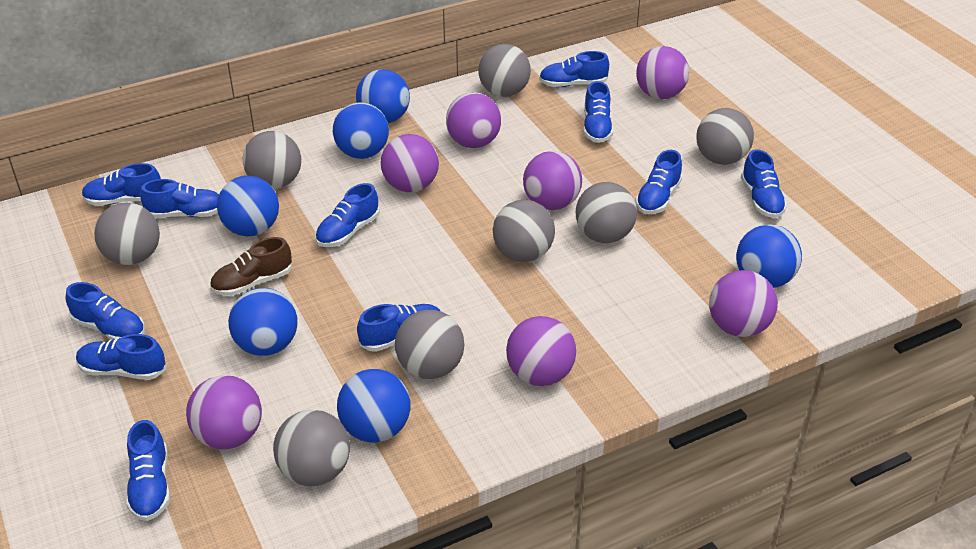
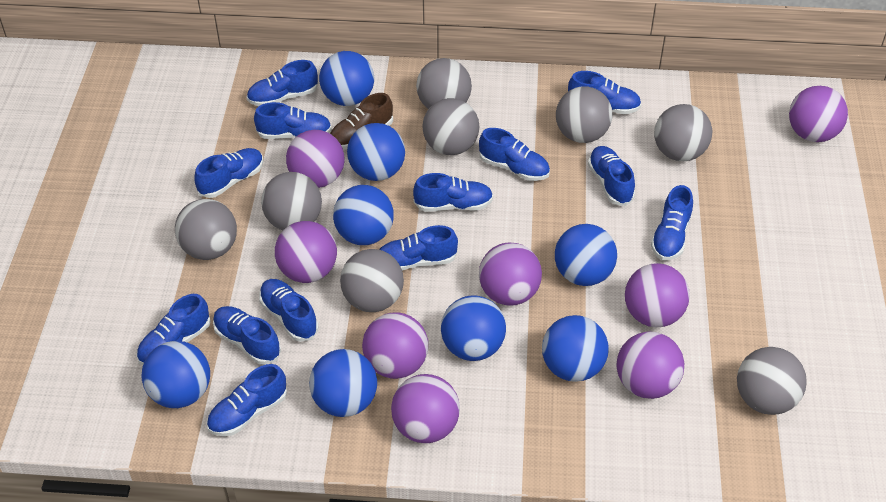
blue ball: [217,176,279,237] [228,288,298,356] [333,102,389,159] [337,369,411,442] [356,69,410,123] [736,224,802,288] = 6 -> [141,341,210,408] [309,349,377,417] [319,51,374,106] [333,185,394,245] [347,123,405,181] [441,295,506,361] [542,315,608,382] [555,224,617,286] = 8
blue shoe: [66,282,145,340] [76,334,166,380] [82,163,161,206] [126,420,170,521] [140,179,219,218] [315,183,380,247] [357,304,440,352] [539,51,609,87] [583,81,613,143] [635,150,682,214] [741,149,787,218] = 11 -> [136,294,211,365] [195,148,264,198] [207,364,287,436] [213,306,281,365] [247,60,318,106] [254,102,332,139] [259,279,318,342] [379,225,458,271] [413,173,493,212] [479,128,550,181] [568,71,641,114] [588,146,635,206] [651,185,693,260] = 13
purple ball: [186,375,262,449] [381,134,439,192] [446,92,501,148] [506,316,576,386] [523,151,582,210] [636,46,689,99] [709,270,778,337] = 7 -> [275,221,337,283] [286,130,345,188] [362,312,428,379] [391,374,460,443] [479,243,542,306] [617,332,684,399] [625,263,690,327] [789,86,848,142] = 8

